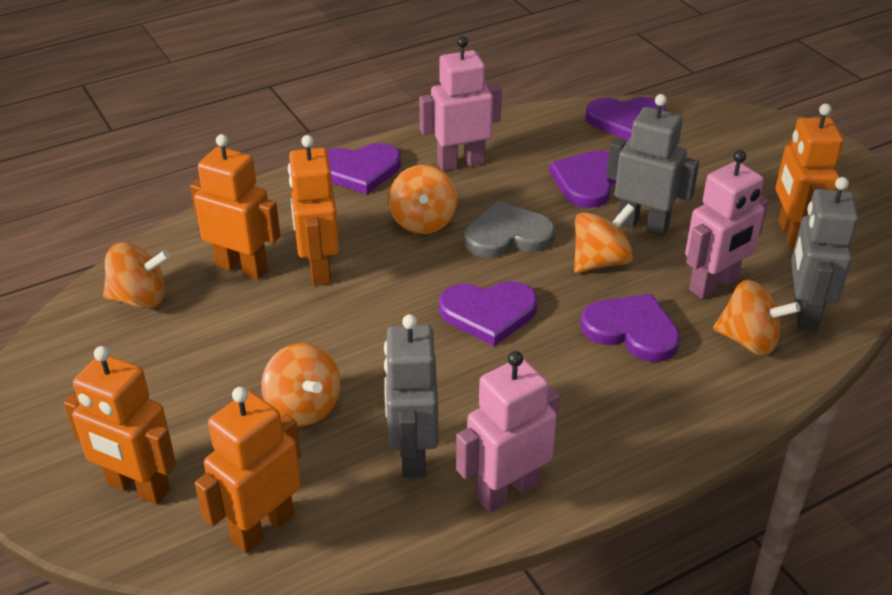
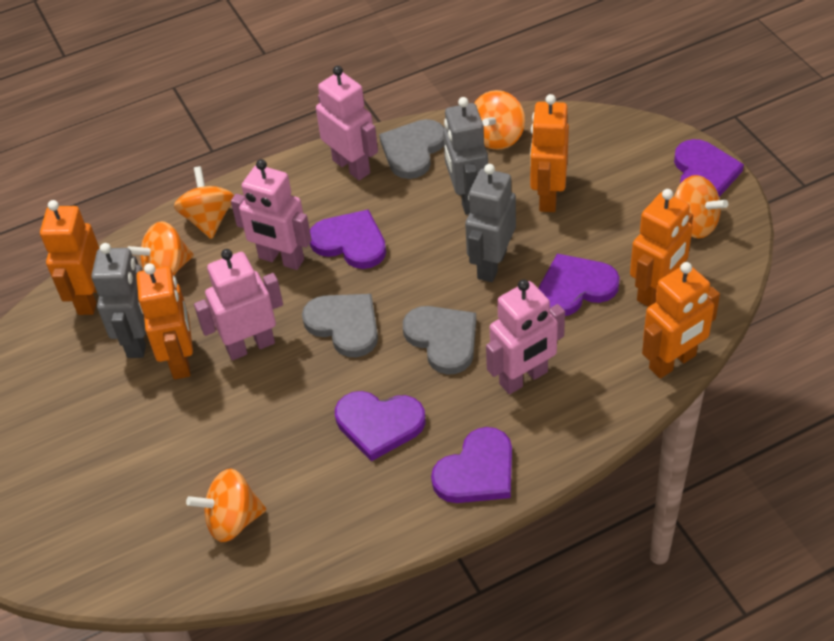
grey heart: [465,201,555,258] = 1 -> [302,294,378,357] [379,119,445,179] [403,306,476,375] = 3
pink robot: [419,36,502,171] [456,351,560,513] [685,150,769,299] = 3 -> [194,249,283,360] [231,159,312,270] [316,66,378,180] [486,279,565,394] = 4

